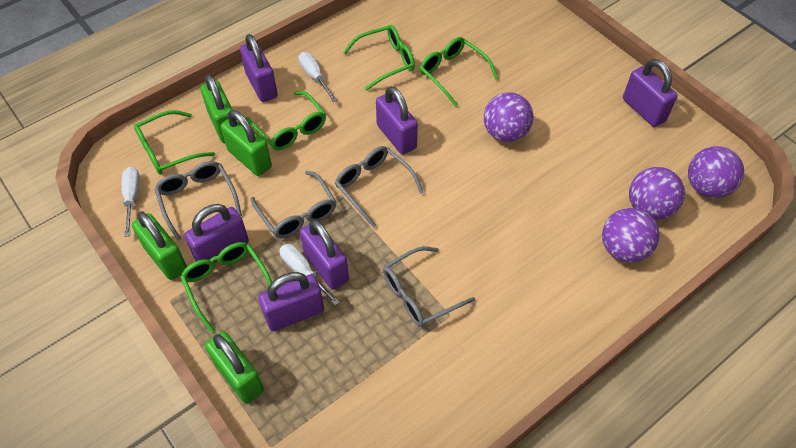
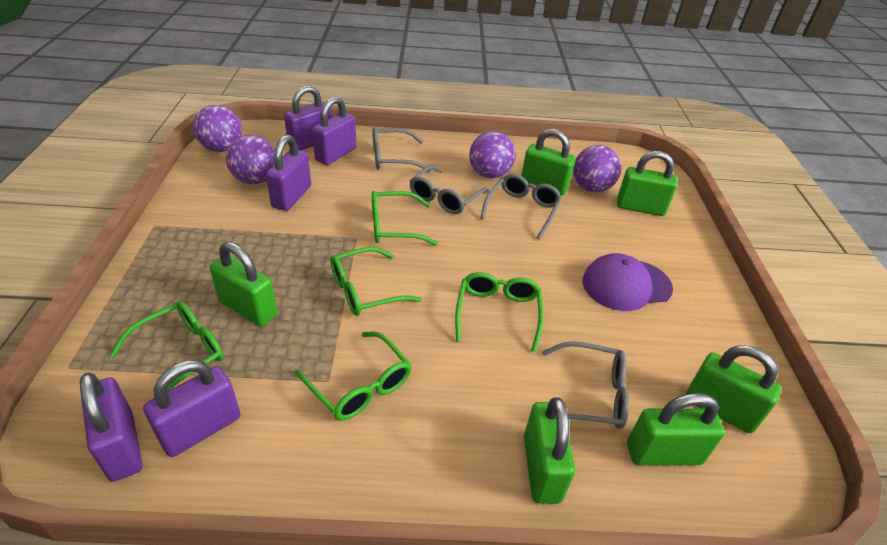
green padlock: [132,211,187,280] [200,74,233,143] [205,331,264,404] [220,110,272,176] = 4 -> [210,242,277,327] [521,129,576,196] [524,397,575,504] [617,151,678,216] [627,393,725,465] [686,345,781,433] = 6
purple cap: none = 0 -> [583,253,673,311] = 1
purple padlock: [184,204,249,263] [240,34,278,102] [259,272,324,331] [300,220,349,290] [376,86,418,155] [623,59,678,127] = 6 -> [80,373,143,482] [143,360,240,457] [266,135,311,211] [284,86,331,150] [312,96,356,165] = 5
white screwdriver: [121,167,140,237] [279,244,340,306] [299,52,337,102] = 3 -> none = 0

